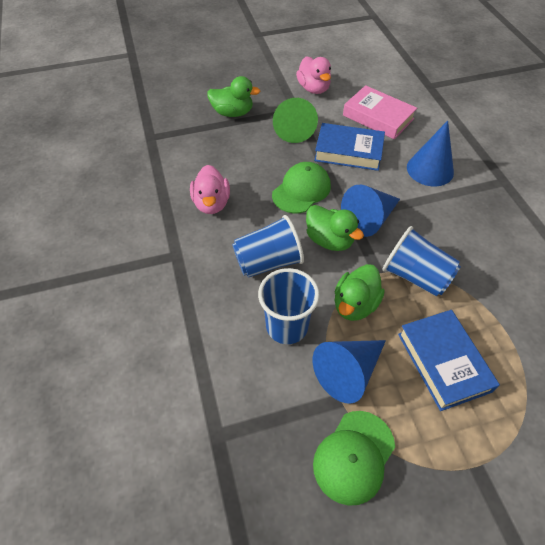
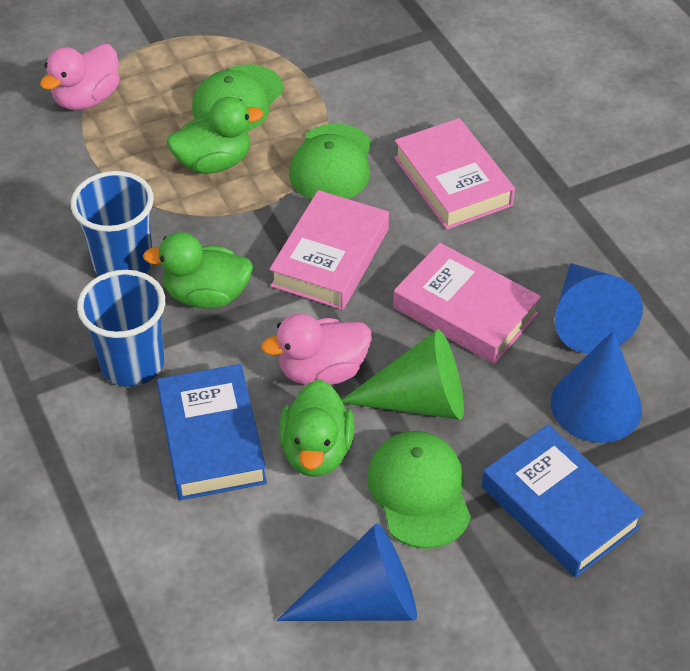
blue cup: [232,215,304,278] [258,268,320,344] [382,226,461,296] = 3 -> [71,171,154,276] [77,270,165,387] = 2
green cap: [272,162,331,213] [313,411,395,506] = 2 -> [192,64,284,132] [289,124,372,200] [367,431,471,549] = 3
pink book: [343,85,417,139] = 1 -> [269,190,389,310] [393,243,541,364] [394,118,515,230] = 3

